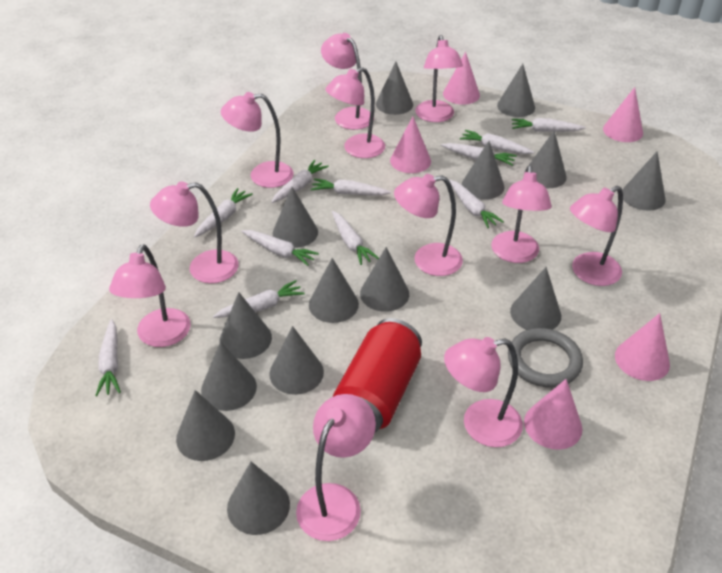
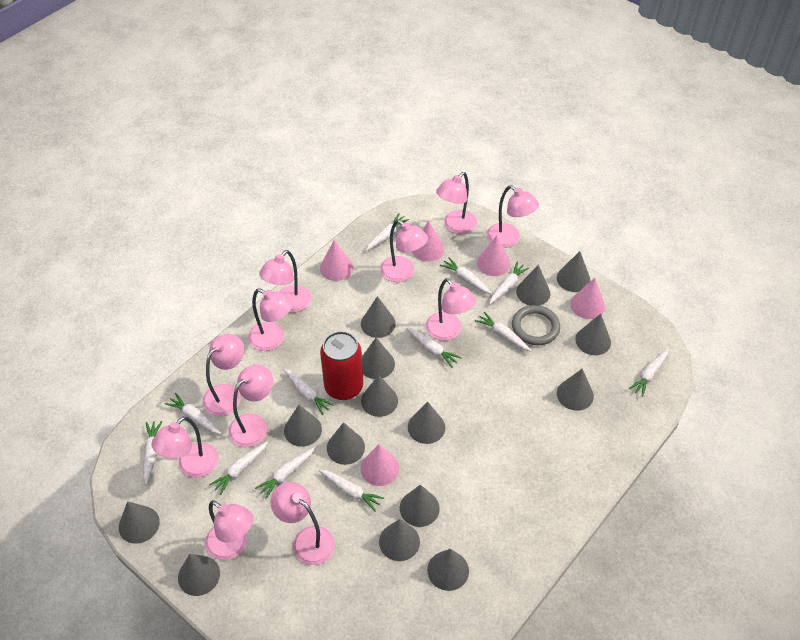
grey cone: [176,390,235,461] [201,342,257,411] [220,292,272,359] [227,462,290,535] [269,326,324,395] [273,187,318,248] [309,258,359,323] [360,247,409,312] [376,62,413,115] [462,141,505,199] [497,64,535,117] [510,267,561,330] [524,131,567,188] [622,151,666,211] = 14 -> [119,501,160,544] [178,554,220,596] [284,405,322,447] [327,422,365,465] [361,296,396,338] [361,375,398,417] [362,338,395,379] [379,519,420,561] [400,485,440,527] [408,402,445,444] [427,549,469,591] [516,265,550,306] [557,251,591,292] [557,369,594,411] [575,314,611,355] = 15
white carrot: [95,319,121,397] [194,188,253,237] [213,280,305,318] [241,230,319,266] [271,160,329,203] [311,179,391,195] [332,211,379,265] [441,143,517,166] [449,180,504,228] [460,130,534,154] [512,118,586,132] = 11 -> [143,421,162,485] [165,393,221,434] [209,441,268,495] [255,447,315,499] [283,369,334,415] [319,469,384,511] [365,213,410,251] [406,327,461,368] [440,257,492,294] [475,312,532,352] [489,261,529,304] [629,348,669,397] = 12

